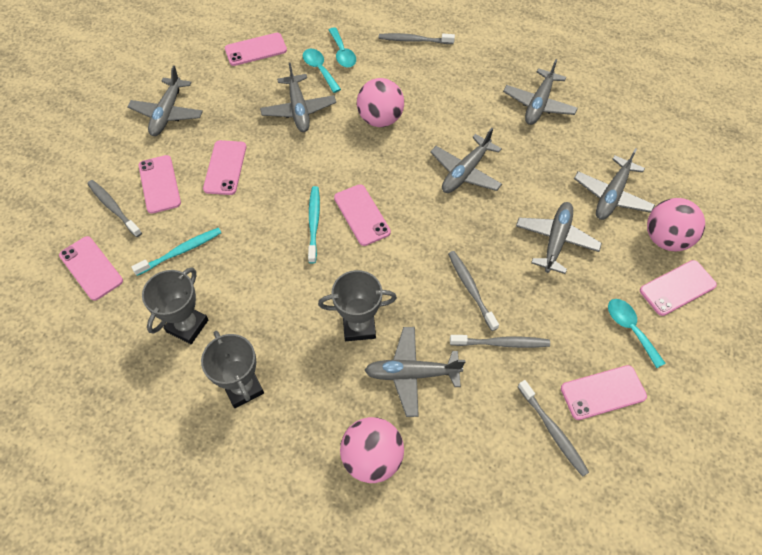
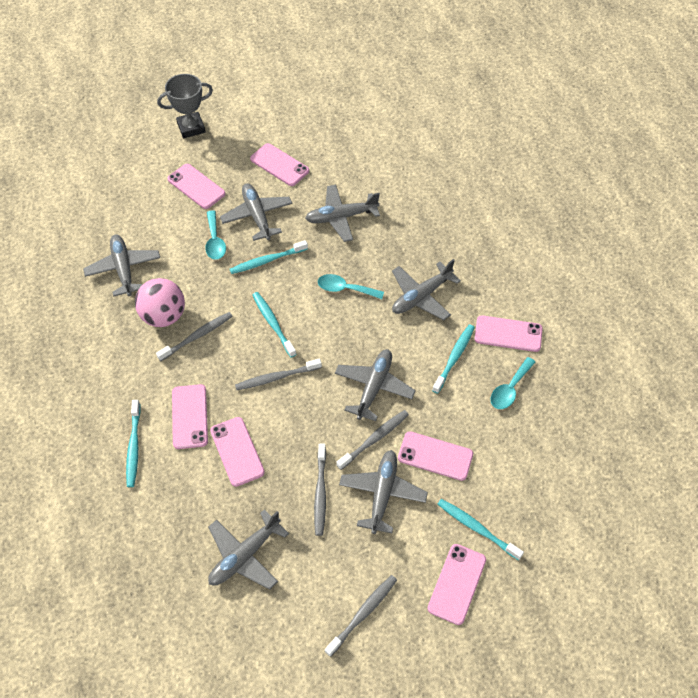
grey trophy: [142,267,209,344] [201,331,264,408] [318,270,397,341] = 3 -> [157,74,213,138] = 1
pink ball: [340,417,404,483] [357,78,404,127] [647,198,705,251] = 3 -> [135,278,185,327] = 1
turquoise toothbrush: [131,228,221,276] [308,186,320,264] = 2 -> [126,400,141,487] [230,240,308,274] [252,292,296,357] [432,324,475,394] [438,499,524,560] = 5

